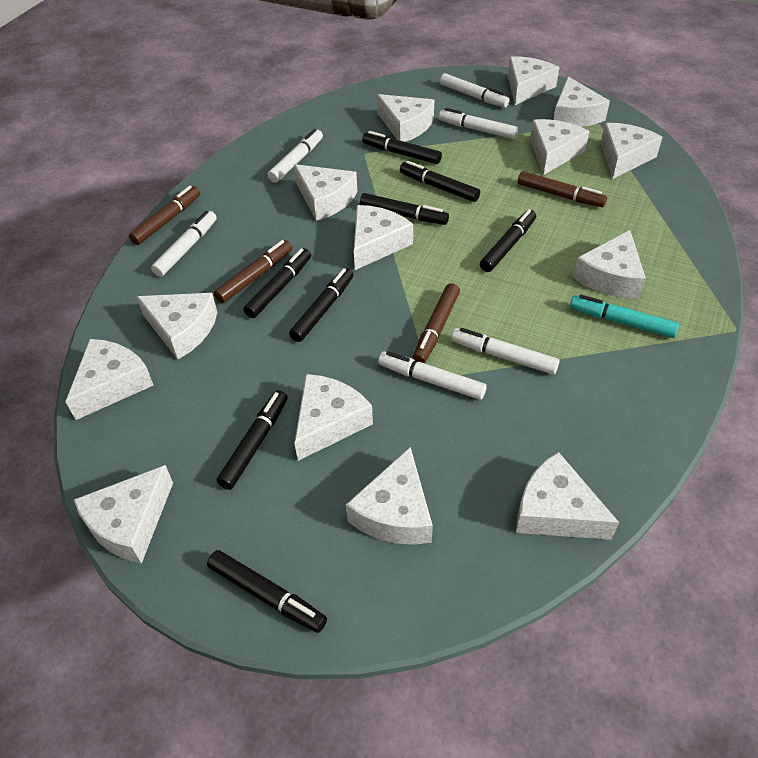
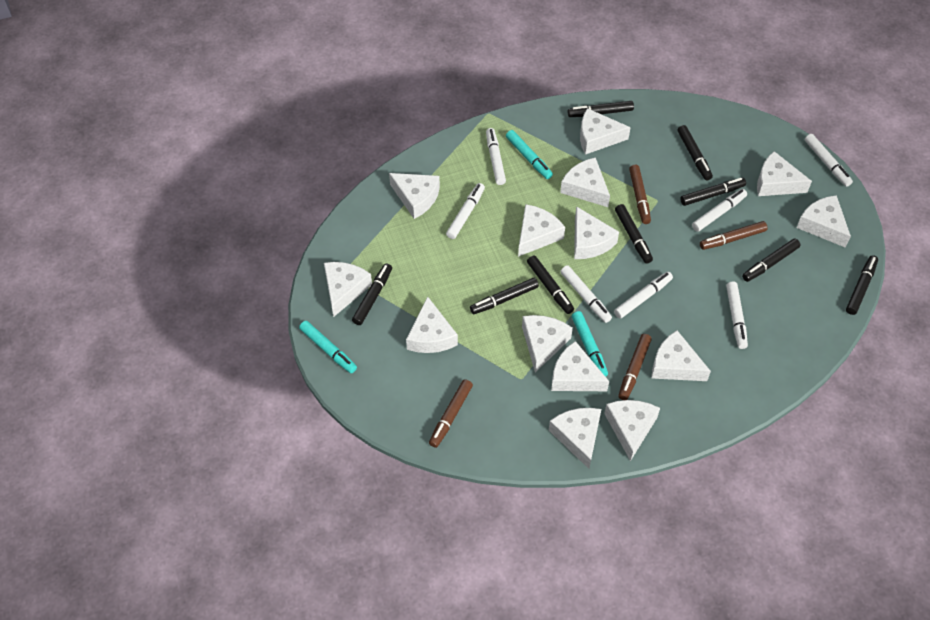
black marker: [207,550,327,633] [217,390,288,490] [243,248,311,318] [289,268,354,342] [360,193,449,225] [362,131,442,164] [400,161,480,202] [480,209,536,272] = 8 -> [352,263,392,325] [470,278,539,314] [527,256,574,314] [568,101,634,117] [615,204,653,264] [677,125,713,180] [680,178,746,206] [742,238,801,282] [846,255,878,315] = 9
turquoise marker: [570,295,679,338] = 1 -> [299,321,357,373] [506,130,553,179] [571,311,608,377] = 3
white marker: [151,211,217,277] [268,129,323,183] [378,351,487,400] [439,108,518,139] [440,73,509,108] [451,328,560,375] = 6 -> [446,183,485,239] [486,128,506,185] [560,265,612,323] [614,272,673,319] [692,189,747,232] [726,282,748,349] [805,134,853,187] = 7

